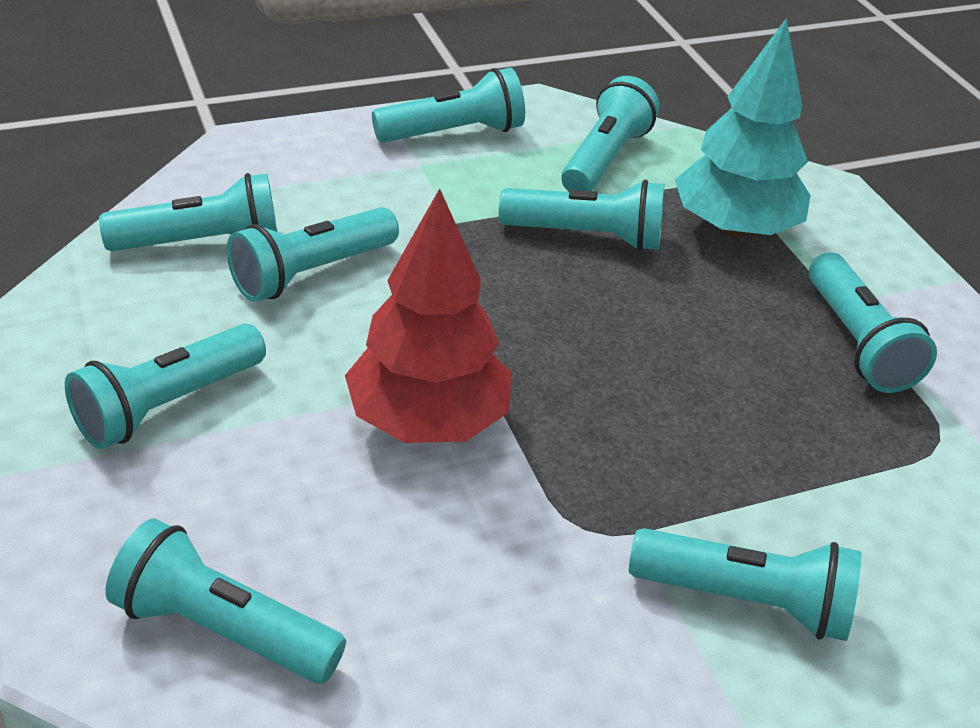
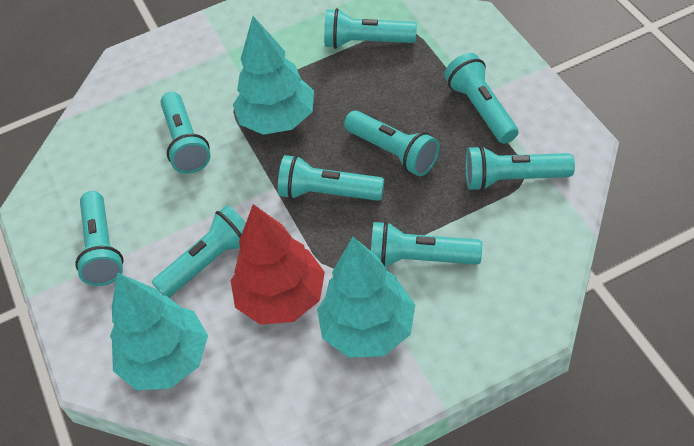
turquoise tree: [675,18,810,238] = 1 -> [110,273,208,390] [233,16,314,135] [317,237,415,358] = 3

